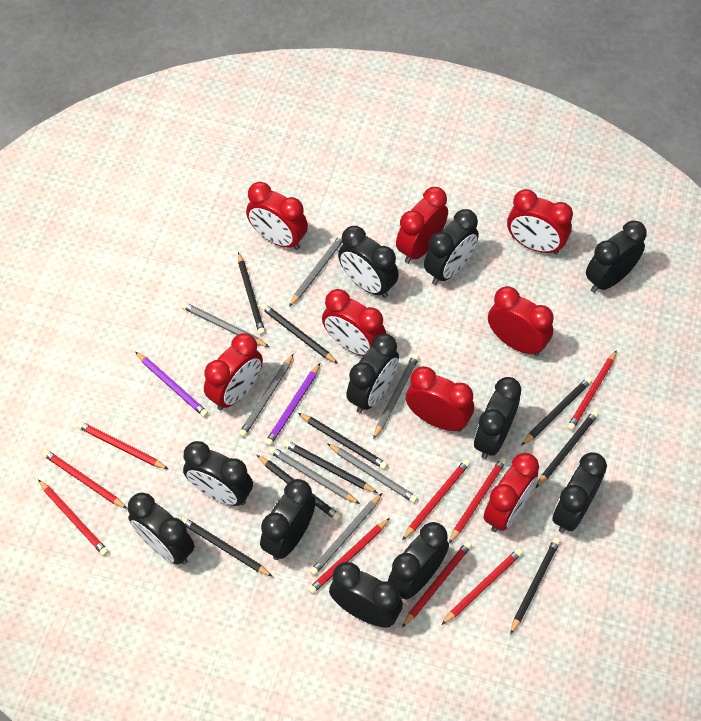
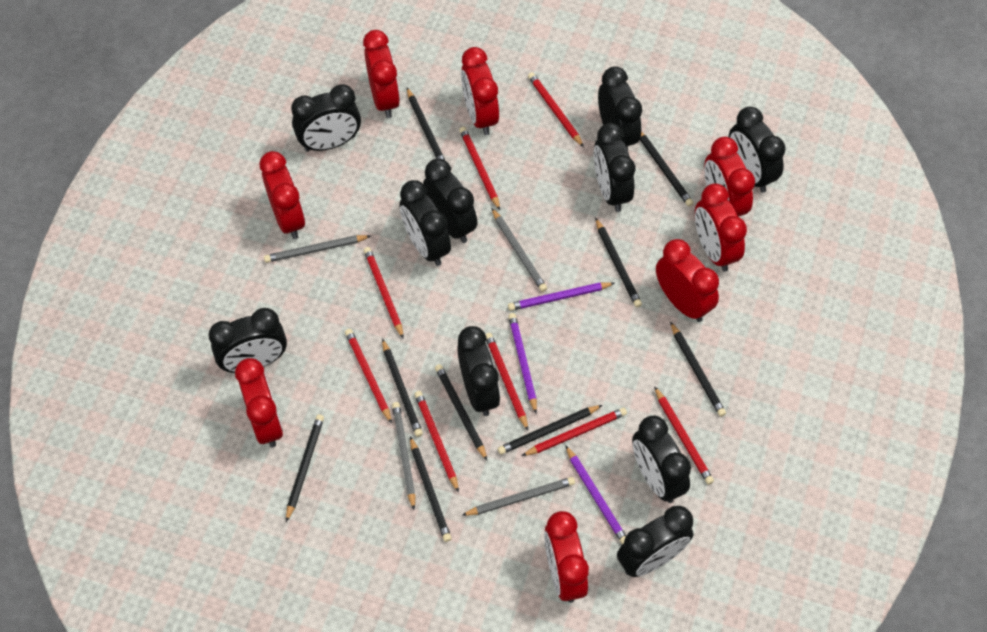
black clock: [128,492,195,565] [183,441,253,506] [260,479,316,560] [329,562,403,628] [338,226,399,298] [346,334,399,413] [388,522,449,599] [424,209,479,285] [474,377,521,459] [552,452,607,533] [586,221,647,293] = 11 -> [209,308,287,373] [291,84,361,152] [399,180,451,266] [423,159,477,243] [457,326,500,416] [594,123,635,212] [598,66,642,150] [617,506,693,577] [632,415,691,503] [729,107,786,193] = 10
grey pencil: [181,302,269,347] [239,354,294,437] [269,446,360,504] [289,234,342,307] [310,493,382,576] [327,443,418,503] [373,354,419,440] = 7 -> [264,235,371,263] [392,402,416,509] [461,477,575,516] [491,208,547,292] = 4
purple pencil: [136,352,208,417] [265,363,320,446] = 2 -> [508,282,615,311] [508,313,537,413] [565,445,626,545] = 3
red pencil: [38,480,109,556] [42,449,127,509] [77,421,168,469] [308,518,390,594] [402,459,470,540] [402,541,472,627] [442,548,523,625] [449,457,507,543] [567,350,617,431] = 9 -> [345,329,392,424] [364,247,404,339] [414,391,459,493] [459,127,500,210] [485,333,528,431] [522,408,627,456] [528,72,584,147] [654,386,714,485] = 8

